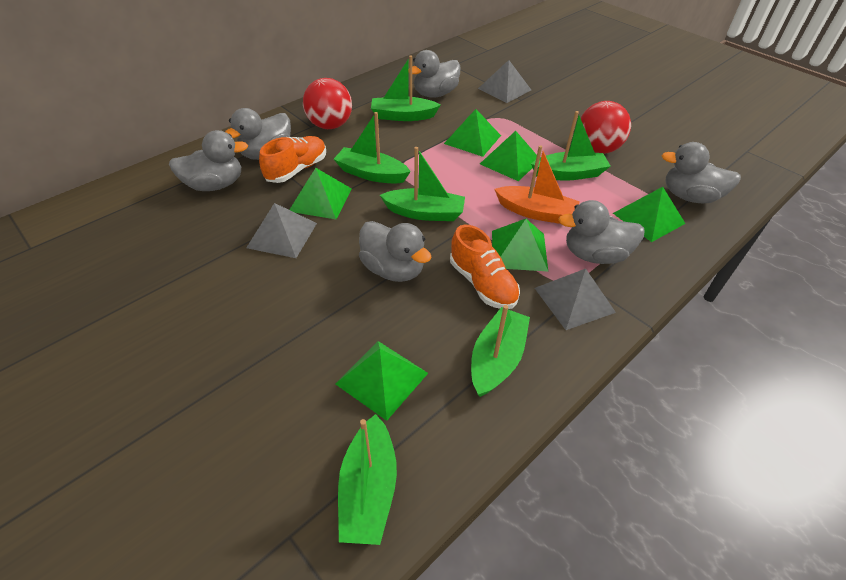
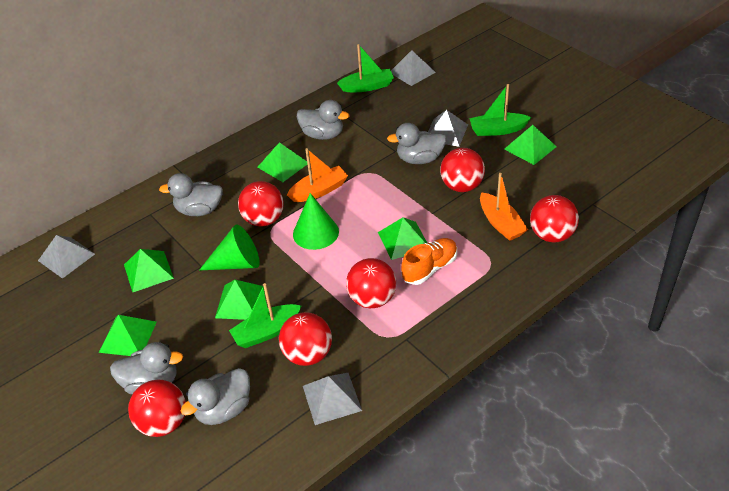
green boat: [334,112,411,183] [338,414,397,545] [371,55,441,121] [380,147,465,221] [471,305,530,397] [531,111,611,181] = 6 -> [229,283,301,348] [337,44,394,92] [469,84,531,136] = 3
green cone: none = 0 -> [199,224,260,271] [293,193,339,250] = 2
grey duck: [169,130,248,191] [225,108,291,160] [359,221,432,282] [408,50,460,98] [558,200,645,264] [662,142,741,203] = 6 -> [110,342,183,394] [159,173,223,216] [181,368,250,425] [297,100,349,140] [387,123,446,164] = 5
grey pyramid: [246,203,317,258] [478,60,531,103] [535,269,616,330] = 3 -> [38,235,95,279] [303,373,362,425] [391,50,436,86] [428,110,468,147] = 4
orange boat: [494,145,580,224] = 1 -> [287,148,348,202] [480,173,528,241] = 2
orange shoe: [259,136,326,183] [450,225,520,309] = 2 -> [401,238,457,285] = 1
red ball: [303,78,352,129] [581,101,631,154] = 2 -> [128,380,186,437] [238,181,284,226] [279,312,332,366] [346,258,396,308] [440,148,485,192] [530,195,579,242] = 6

